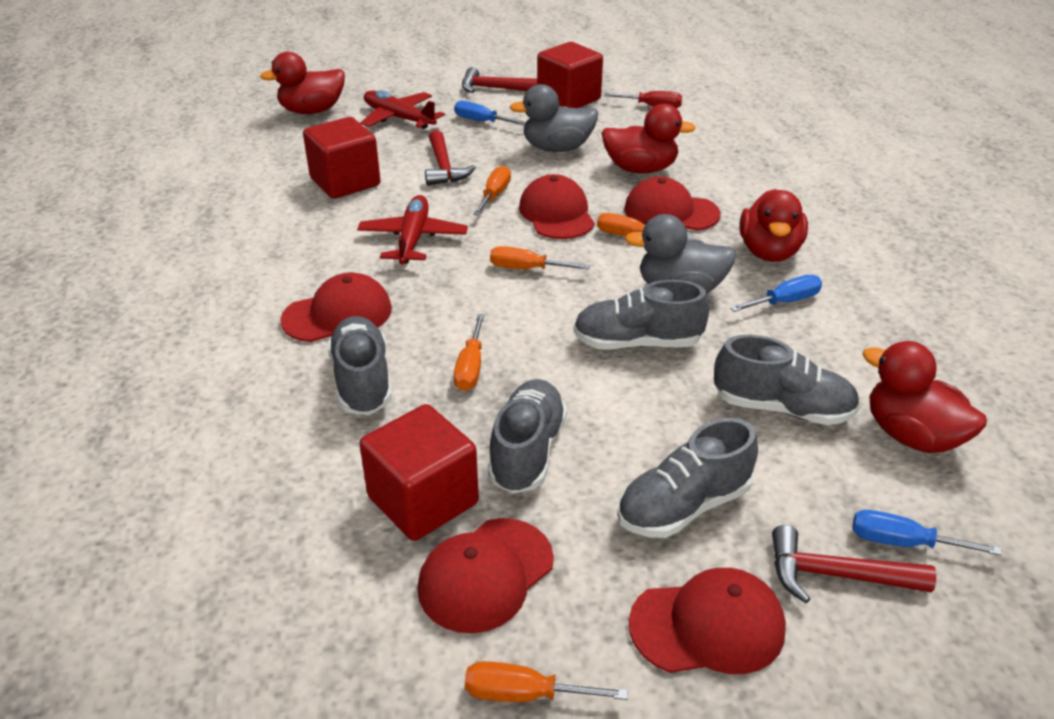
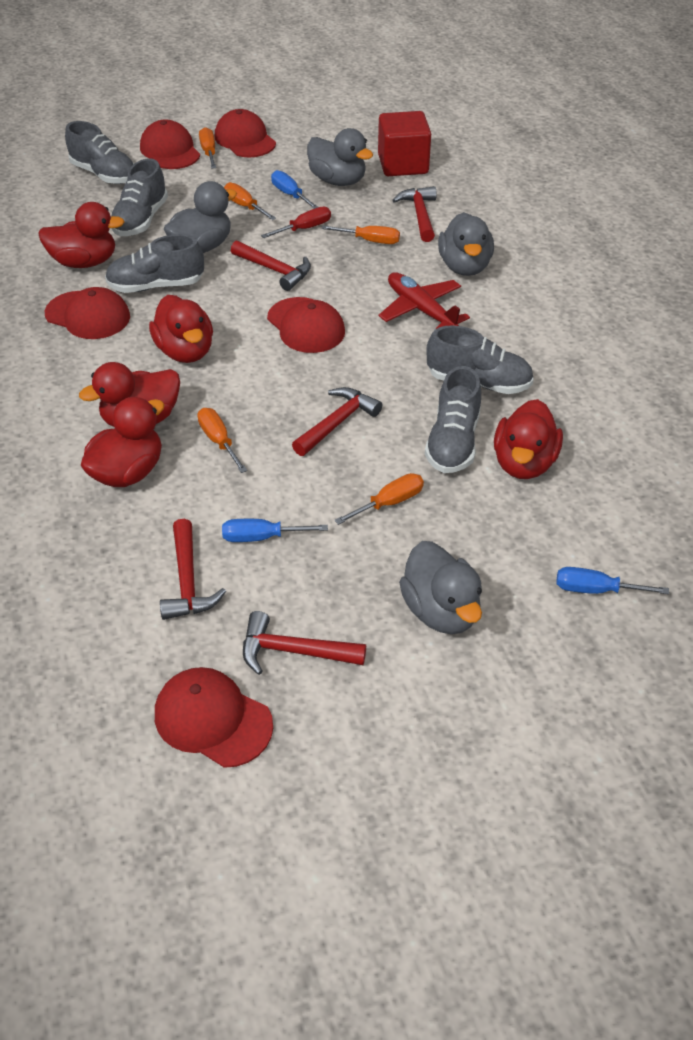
grey duck: [510,84,598,152] [625,214,736,293] = 2 -> [164,181,237,253] [307,128,373,186] [399,541,482,634] [438,212,494,276] = 4
red cube: [303,117,381,199] [359,404,479,541] [537,42,603,108] = 3 -> [378,111,431,176] = 1
red duck: [260,52,345,114] [601,104,696,173] [739,189,808,262] [863,341,987,453] = 4 -> [38,202,124,268] [79,362,180,427] [81,397,165,487] [149,295,213,363] [494,399,563,479] = 5
red hammer: [425,130,476,186] [462,67,537,93] [772,525,936,603] = 3 -> [160,519,226,620] [231,241,311,291] [243,611,366,675] [292,387,382,456] [392,186,437,242] = 5
red plane: [357,195,468,264] [360,90,445,129] = 2 -> [379,272,470,329] = 1

